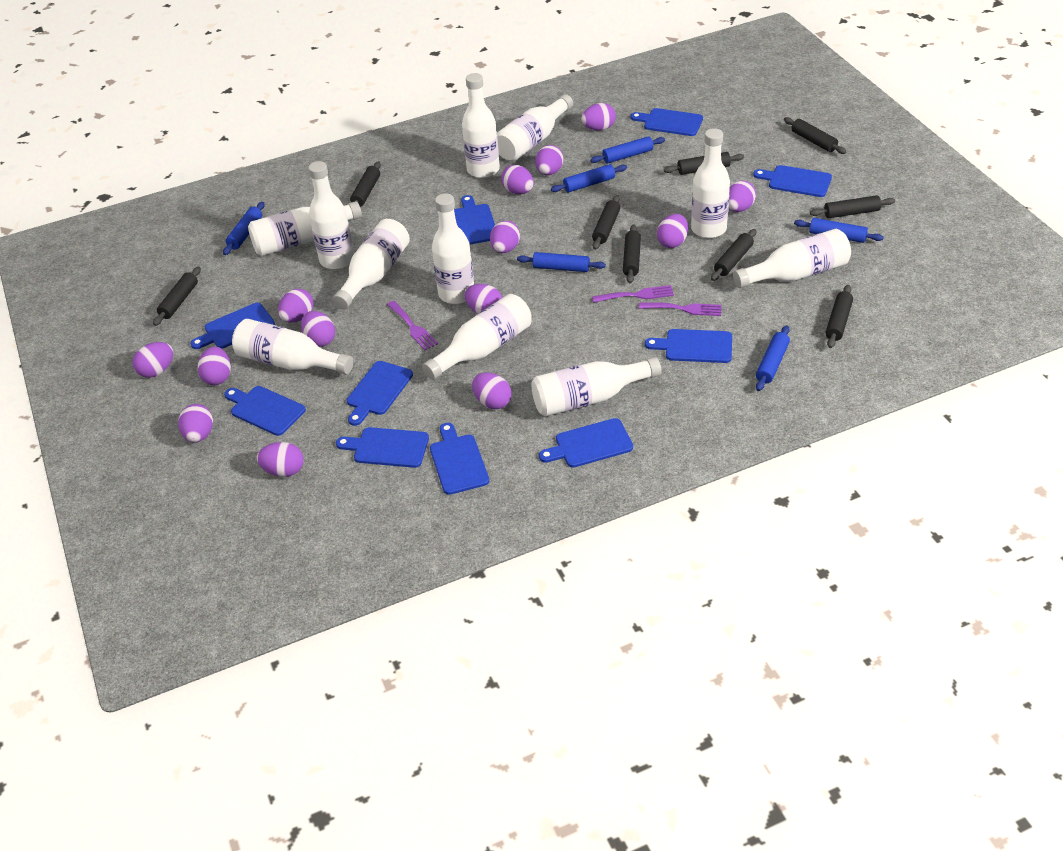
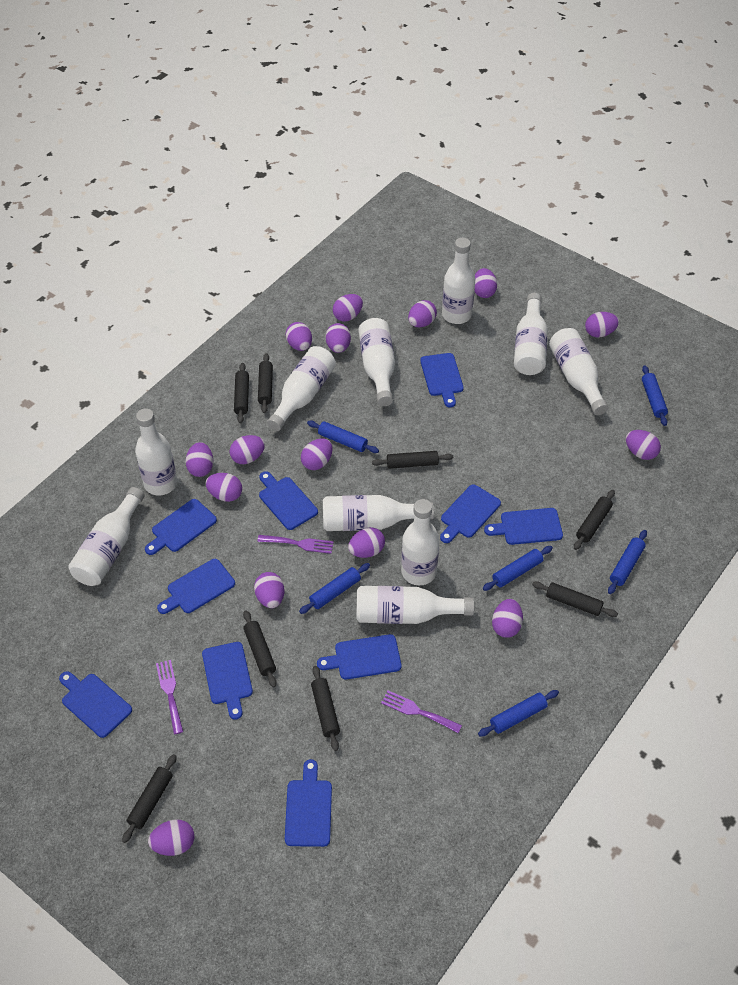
black rolling pin: [153,267,201,326] [350,161,381,207] [592,195,620,250] [623,225,641,283] [664,152,744,175] [711,229,756,281] [784,117,846,154] [810,195,895,218] [825,285,853,348] = 9 -> [122,754,177,843] [234,363,249,423] [243,610,277,687] [258,353,273,413] [311,666,340,751] [372,451,453,469] [532,581,618,617] [574,490,615,550] = 8
purple egg: [132,342,173,378] [178,404,213,443] [198,347,231,385] [257,442,304,477] [278,289,314,323] [301,311,335,347] [465,284,502,314] [472,373,511,409] [490,221,520,253] [501,165,534,194] [535,145,563,175] [581,103,616,131] [657,214,688,248] [729,181,756,212] = 14 -> [148,820,194,856] [185,442,213,477] [205,473,242,502] [230,435,265,464] [254,572,284,608] [286,322,312,351] [301,439,332,470] [326,323,351,353] [333,294,363,322] [348,527,385,558] [408,300,437,327] [475,268,497,298] [492,599,523,638] [585,312,619,337] [626,430,661,460] = 15
white bottle: [232,319,353,375] [248,201,362,256] [308,161,354,269] [332,219,410,310] [422,294,532,380] [432,193,474,304] [462,73,500,178] [497,94,573,161] [531,357,662,417] [691,128,730,238] [733,229,851,288] = 11 -> [68,487,145,586] [135,408,177,496] [267,346,336,431] [323,495,434,531] [356,586,474,624] [358,318,395,406] [401,499,440,585] [442,238,475,324] [514,293,548,375] [549,328,608,415] = 10

